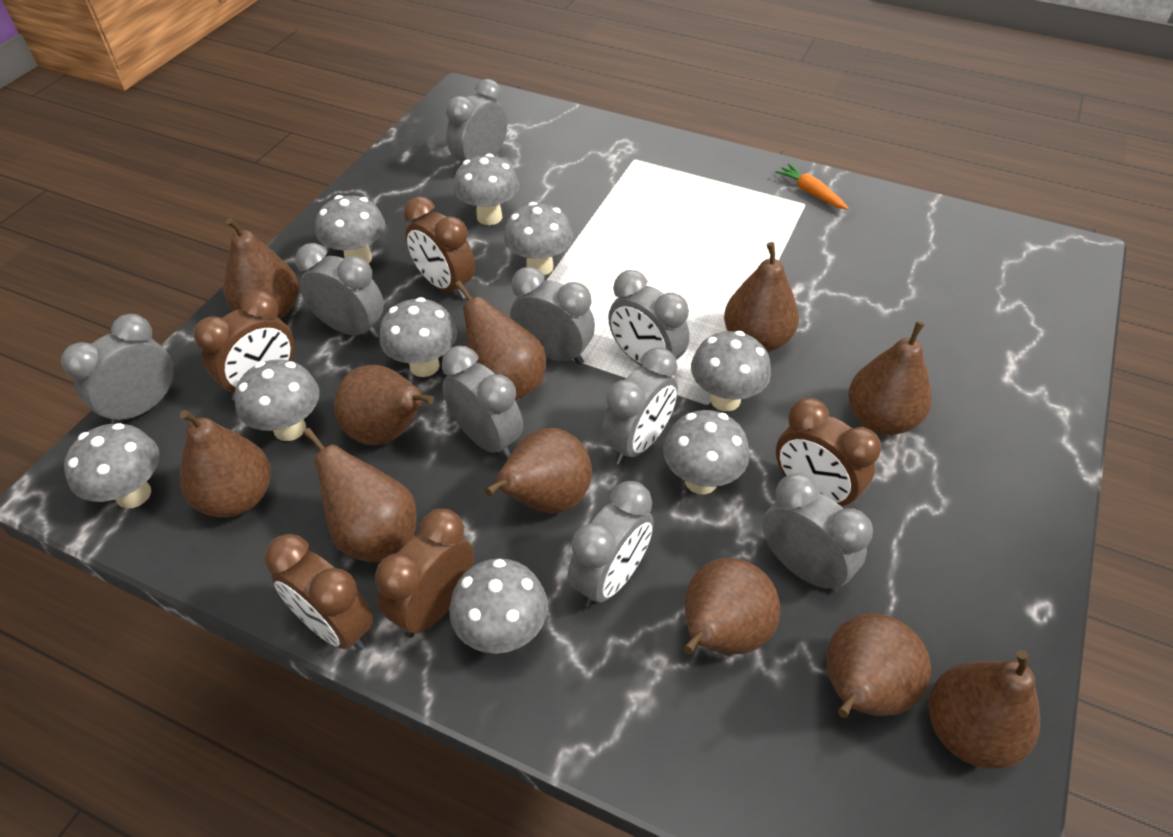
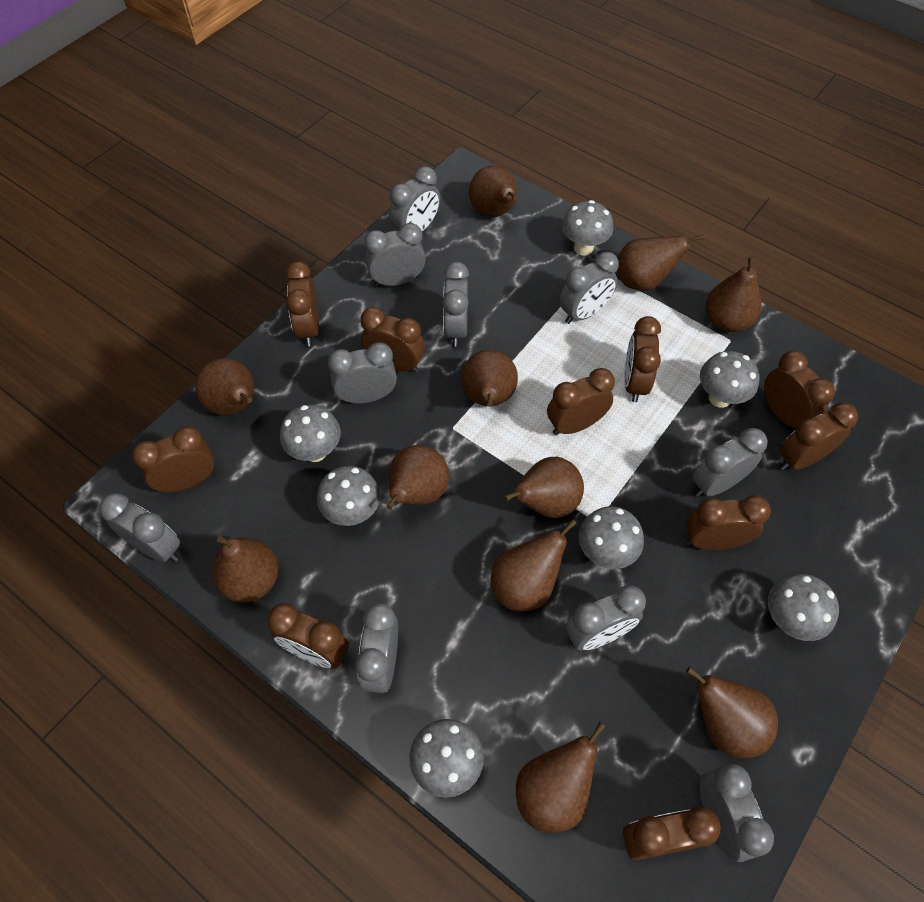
brown clock: [194,291,294,401] [265,534,373,651] [375,509,474,638] [404,196,475,299] [776,398,881,509] = 5 -> [132,426,214,492] [267,603,349,669] [286,261,319,346] [360,307,425,373] [547,368,615,435] [623,806,721,860] [624,316,661,402] [686,495,771,550] [764,351,835,428] [780,402,858,470] = 10
grey clock: [61,314,174,424] [295,243,384,339] [442,346,523,459] [446,79,507,163] [510,267,595,365] [568,481,654,608] [602,347,678,465] [608,270,690,366] [763,473,873,593] = 9 -> [99,493,180,562] [328,342,397,403] [355,603,398,694] [364,223,426,287] [389,166,440,232] [442,262,469,347] [559,252,619,324] [566,585,646,650] [693,428,768,497] [699,763,774,862] = 10
grey mushroom: [64,423,160,508] [234,359,320,441] [316,195,385,264] [379,297,457,377] [449,558,548,654] [453,153,519,225] [504,202,573,275] [663,410,750,494] [691,331,771,411] = 9 -> [280,405,341,462] [317,466,380,526] [409,719,484,798] [562,200,613,256] [579,506,644,569] [700,351,759,408] [768,574,839,641] = 7
orange carrot: [775,164,849,210] = 1 -> none = 0

